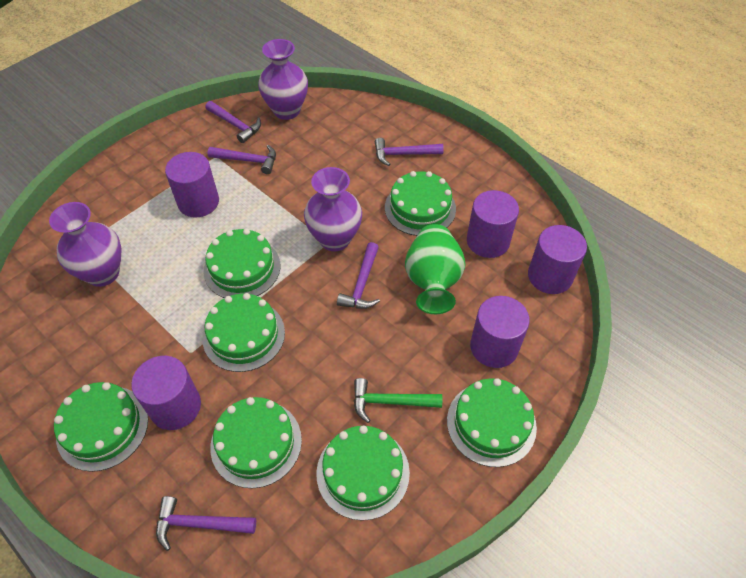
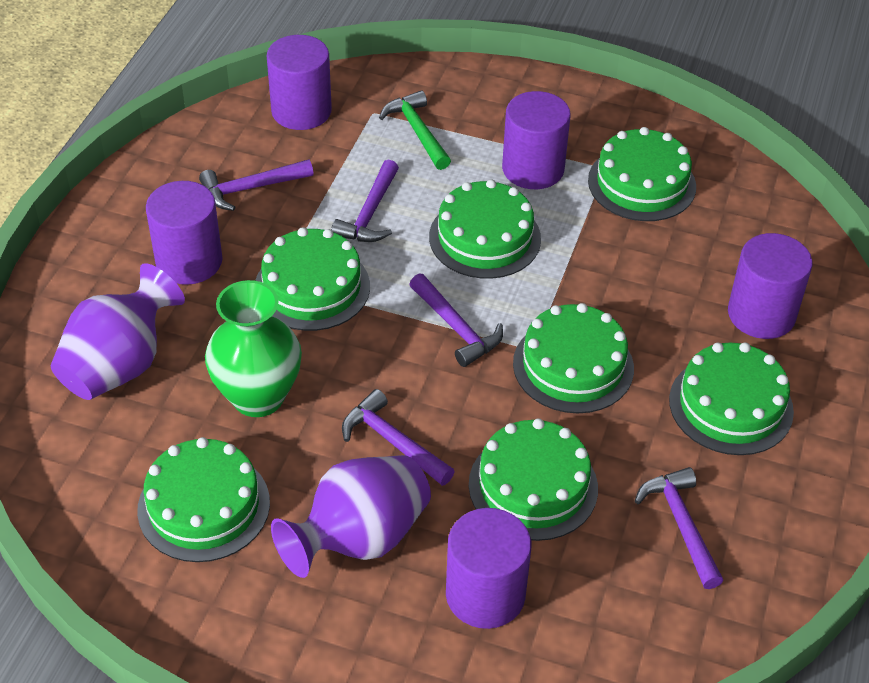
purple vase: [49,202,122,287] [258,39,308,120] [304,167,362,251] = 3 -> [51,263,185,400] [271,455,431,578] = 2

